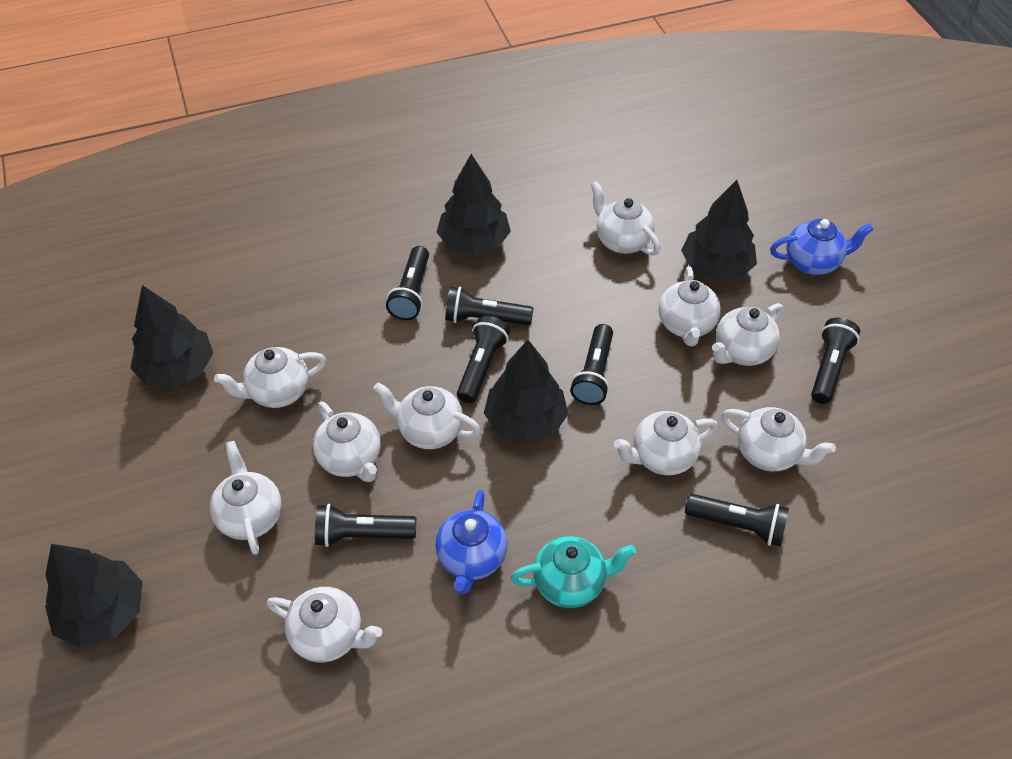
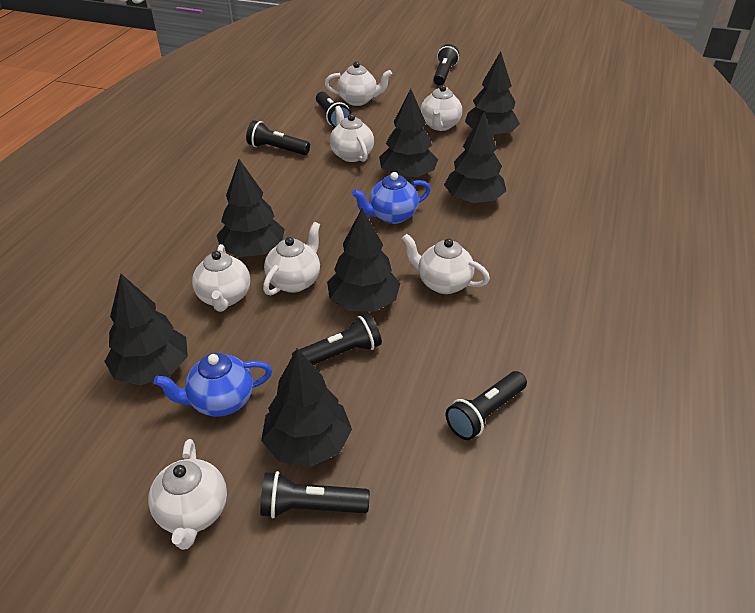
black flashlight: [315,504,416,547] [386,246,429,320] [445,286,533,325] [457,316,510,403] [570,324,613,405] [685,494,789,547] [811,318,860,404] = 7 -> [246,120,310,155] [260,471,370,518] [292,313,382,365] [316,92,351,127] [433,44,459,86] [446,371,527,440] = 6
black tree: [45,544,143,648] [130,285,213,388] [437,154,511,255] [484,340,568,444] [681,180,757,280] = 5 -> [104,274,188,385] [217,159,285,257] [261,348,352,467] [327,208,400,312] [379,89,438,179] [444,111,506,204] [465,51,520,138] = 7
turquoise teapot: [511,536,636,608] = 1 -> none = 0
white teapot: [210,441,282,555] [214,347,326,408] [267,587,382,662] [313,402,381,482] [373,382,481,449] [591,181,660,256] [614,411,718,475] [659,266,721,346] [712,303,783,366] [721,407,836,471] = 10 -> [148,439,227,550] [192,244,250,312] [263,222,320,296] [325,62,392,106] [330,106,374,162] [402,234,490,294] [421,85,462,131] = 7

